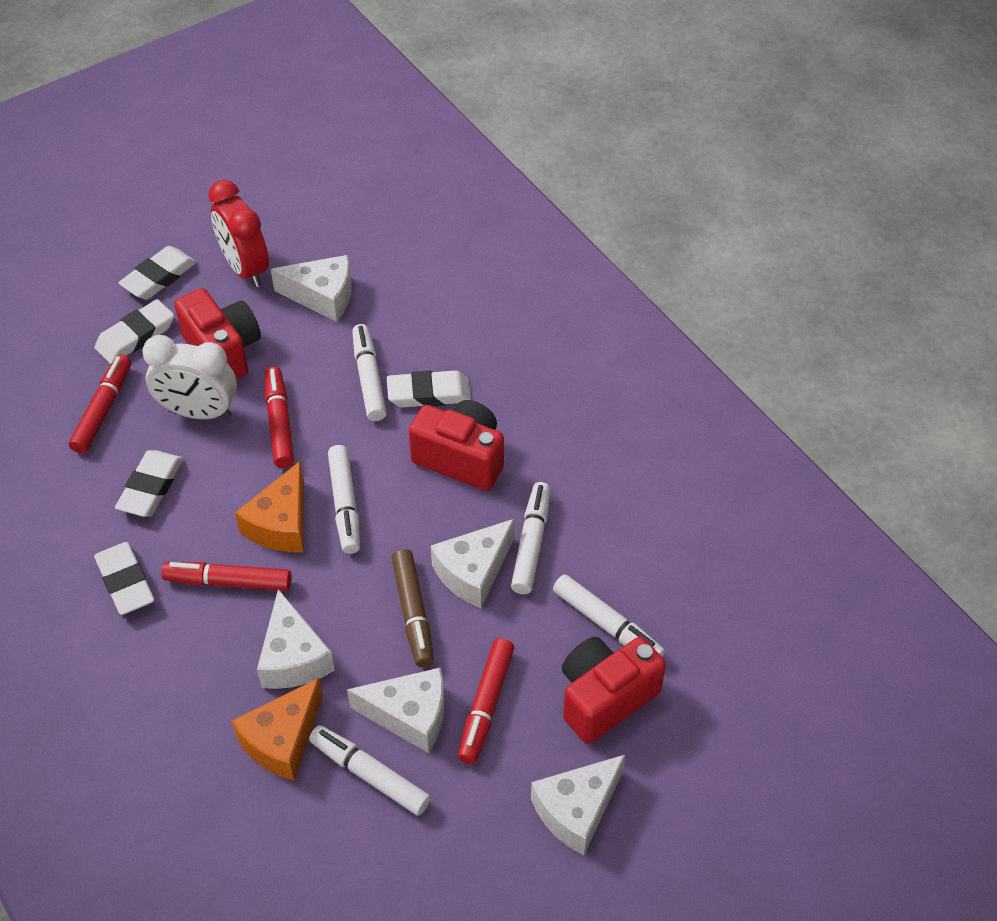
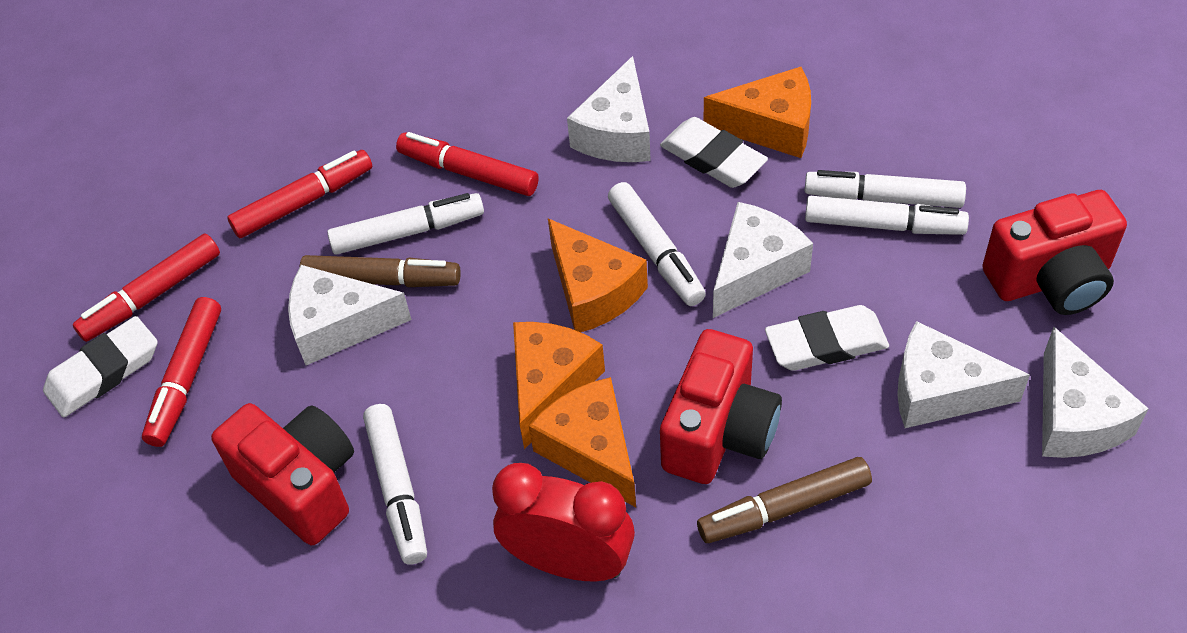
brown marker: [392,549,434,667] = 1 -> [300,255,461,287] [697,457,872,543] = 2
orange cheese: [232,678,323,781] [235,461,304,552] = 2 -> [513,322,605,449] [529,377,636,507] [548,218,648,332] [704,67,811,158] = 4
white clock: [142,335,237,419] = 1 -> none = 0
white eraser: [94,542,154,615] [95,299,174,364] [115,450,183,517] [118,246,196,299] [387,370,471,408] = 5 -> [43,316,158,417] [660,117,768,188] [765,305,889,371] = 3

